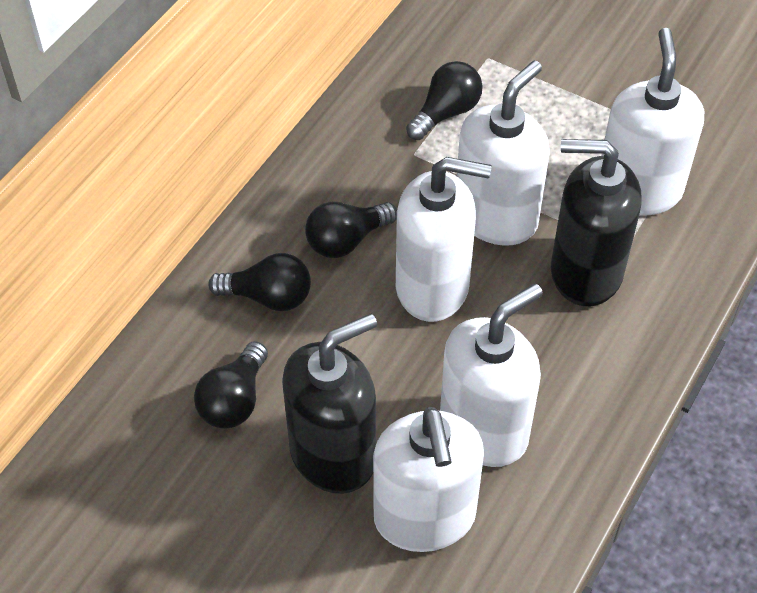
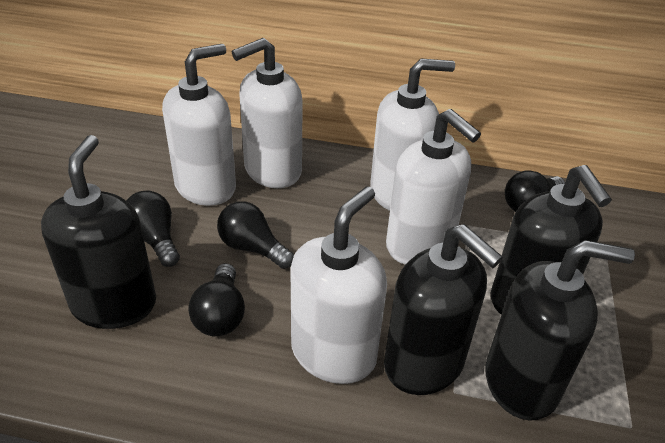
black soap dispenser: [282,314,377,494] [551,139,642,306] = 2 -> [41,135,156,329] [384,224,503,395] [485,240,635,421] [491,165,612,315] = 4

